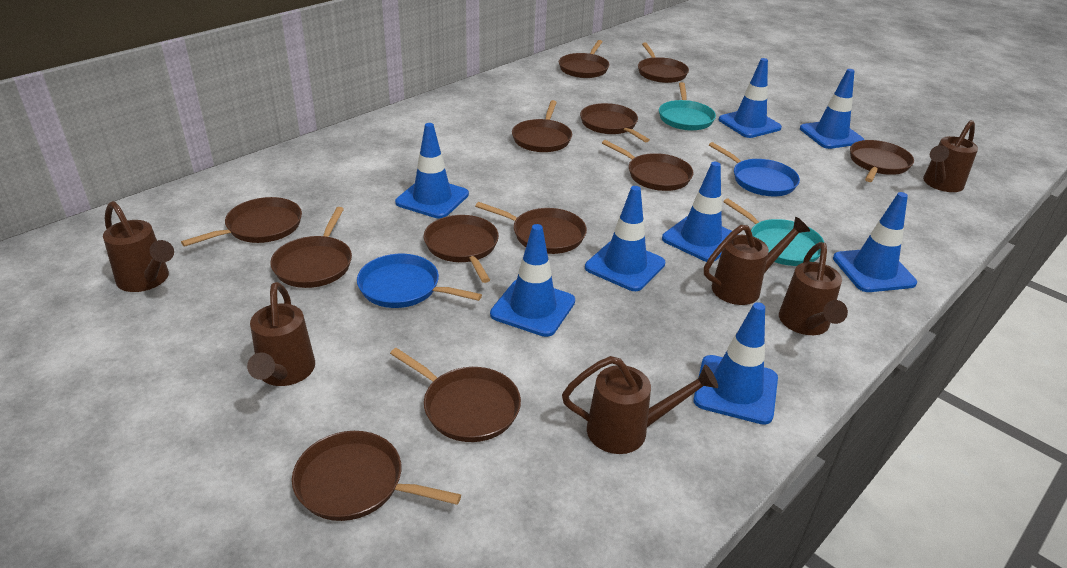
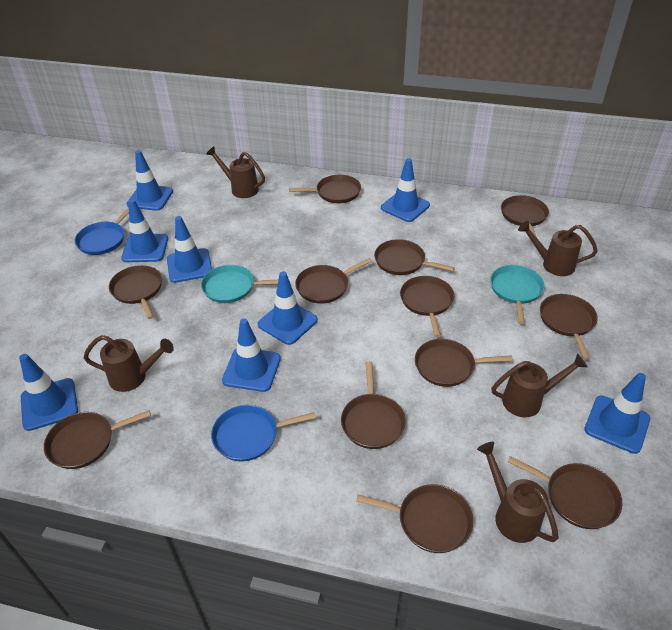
brown watering can: [103,201,174,292] [247,282,315,386] [562,356,718,454] [704,217,810,305] [779,242,848,335] [923,120,978,192] = 6 -> [84,335,174,392] [206,146,265,198] [477,442,559,543] [492,353,588,417] [518,221,598,276] = 5

